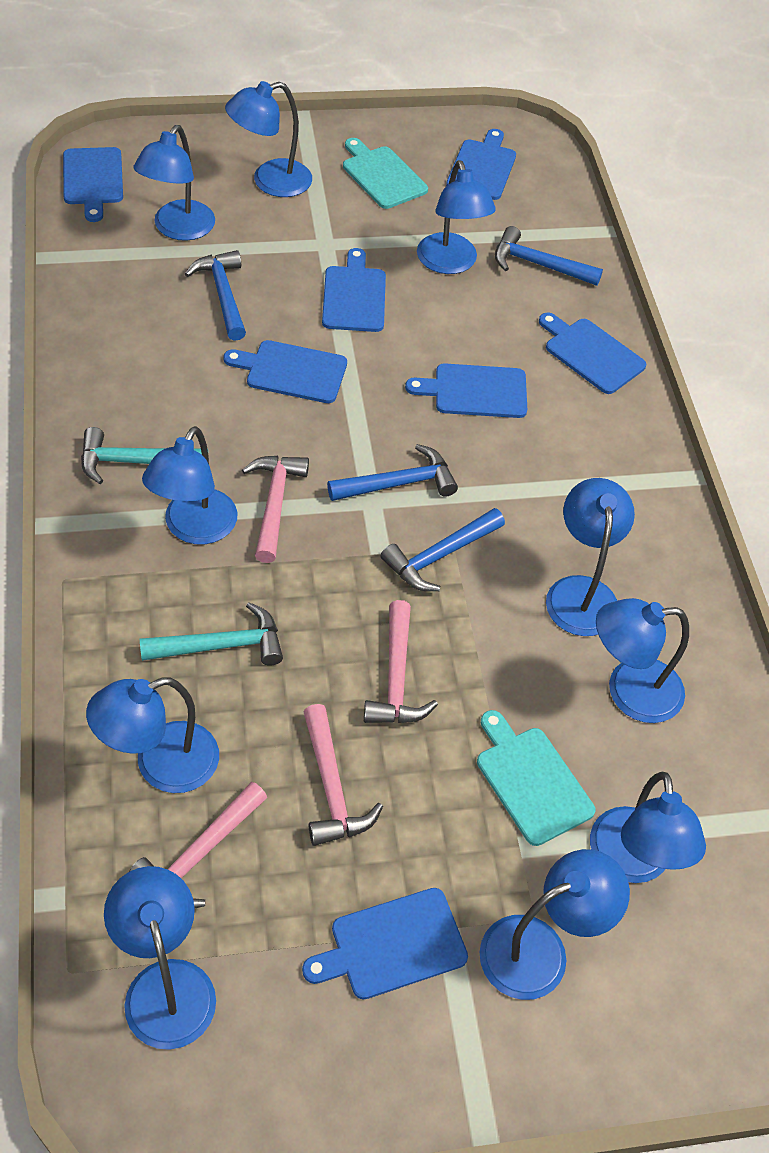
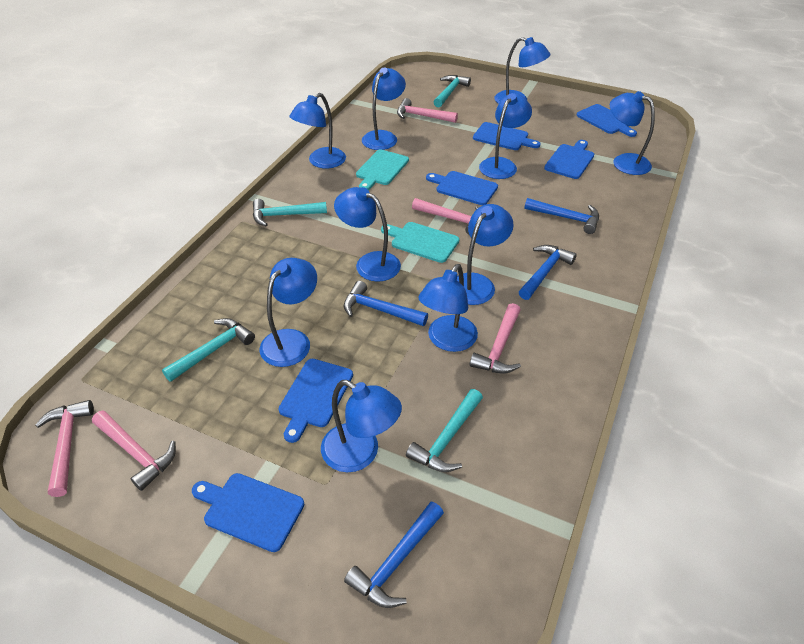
blue cutting board: [63,147,123,222] [223,340,347,403] [302,888,468,999] [322,248,386,332] [405,363,527,418] [446,129,516,200] [539,312,646,394] = 7 -> [192,473,304,552] [278,359,353,443] [426,171,498,205] [473,122,541,150] [544,140,594,179] [577,104,637,137] = 6
pink hammer: [129,782,267,908] [242,456,309,563] [304,704,383,846] [364,600,438,723] = 4 -> [35,400,94,497] [92,410,176,491] [397,98,458,123] [412,198,479,235] [470,303,521,374] = 5
turquoise hammer: [81,427,202,484] [140,602,283,666] = 2 -> [162,318,255,382] [253,199,327,226] [406,389,483,472] [434,75,471,107] = 4

